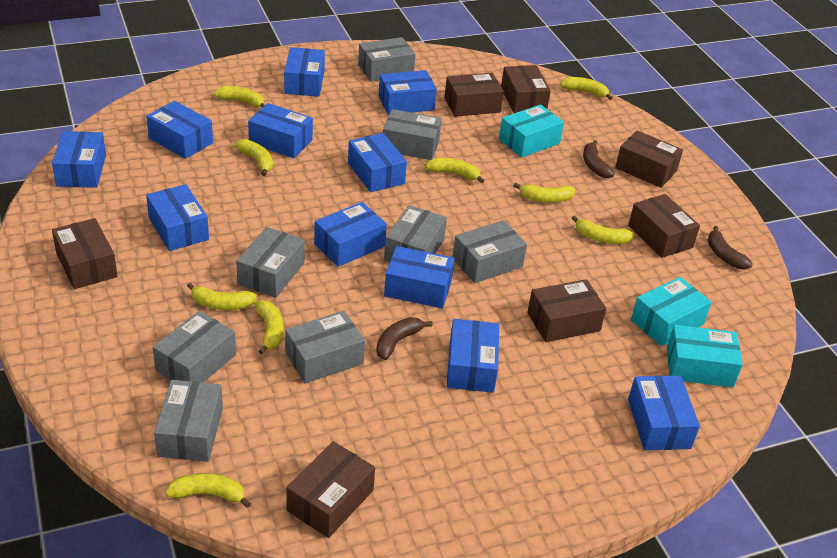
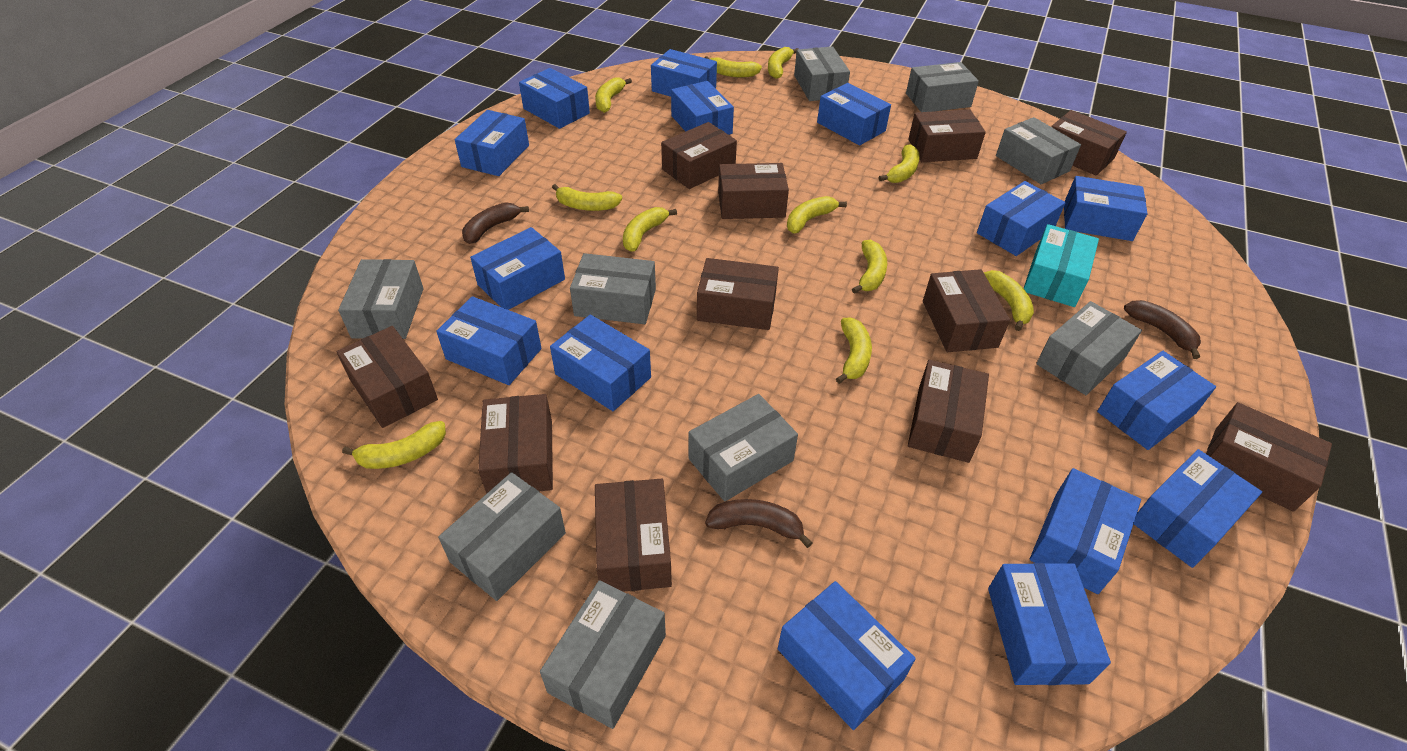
blue box: [52,131,106,188] [146,101,213,159] [146,184,209,251] [248,103,313,158] [284,47,325,97] [314,202,387,267] [348,133,407,192] [379,70,437,115] [384,246,454,308] [447,319,499,393] [628,376,700,450] = 11 -> [436,296,542,385] [455,110,529,176] [470,227,565,310] [519,68,590,129] [550,315,651,411] [651,49,717,97] [671,81,734,135] [778,581,916,730] [817,83,891,146] [977,181,1065,256] [988,563,1111,685] [1030,468,1141,594] [1064,176,1148,241] [1097,351,1216,450] [1134,449,1262,568] = 15
brown box: [52,218,118,289] [286,441,375,538] [444,73,504,117] [501,65,551,113] [527,279,606,342] [615,131,683,188] [628,194,700,258] = 7 -> [336,326,438,428] [478,394,553,494] [595,479,672,592] [661,122,737,189] [697,258,779,330] [718,163,789,219] [908,109,986,162] [908,360,989,463] [923,269,1010,352] [1051,110,1127,176] [1206,402,1332,512] = 11
grey box: [153,311,236,383] [154,380,223,462] [236,227,305,298] [285,311,365,384] [358,37,416,82] [383,109,442,160] [384,205,447,262] [453,220,527,283] = 8 -> [338,259,424,339] [438,472,566,601] [540,580,666,729] [570,253,656,324] [688,394,798,502] [794,46,850,101] [906,62,979,112] [996,117,1081,184] [1036,301,1142,395] = 9
turquoise box: [499,104,564,158] [631,277,712,346] [667,325,743,387] = 3 -> [1023,224,1099,307] = 1
yellow banana: [165,473,251,508] [187,283,257,310] [214,86,265,108] [234,139,273,176] [254,300,284,355] [425,158,484,183] [514,183,575,203] [560,77,613,100] [572,216,634,244] = 9 -> [342,421,446,469] [552,184,622,211] [595,77,632,113] [623,207,677,252] [705,56,762,78] [768,47,798,79] [787,196,847,234] [836,317,872,384] [852,240,887,294] [878,144,920,183] [984,270,1034,331] = 11

